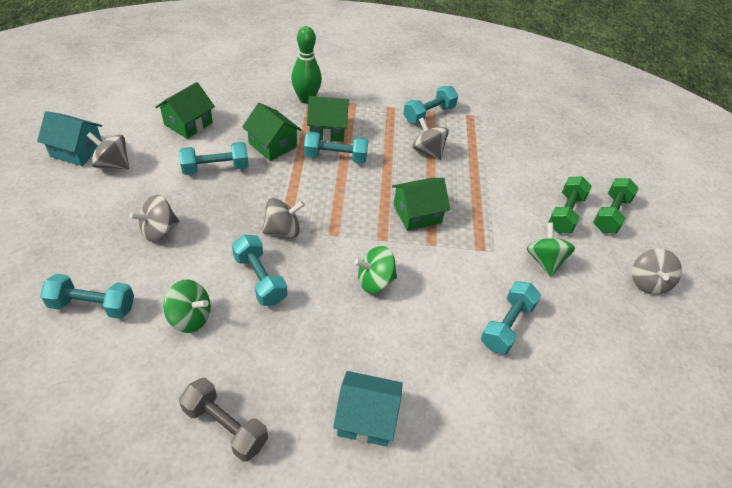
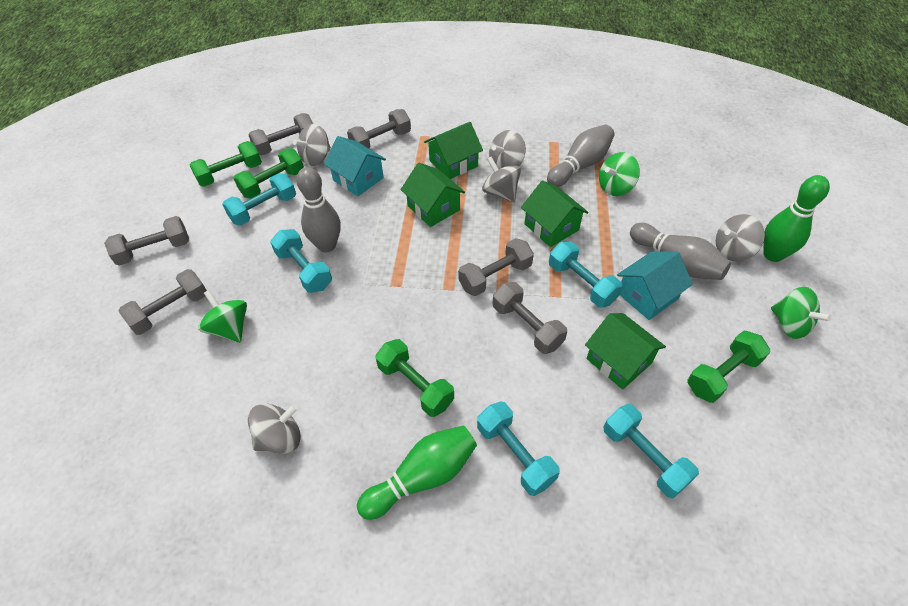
green bowling pin: [291,26,322,104] = 1 -> [357,425,477,520] [763,175,830,262] = 2
green dumbbell: [548,176,592,233] [593,178,639,233] = 2 -> [190,141,262,187] [234,149,304,199] [375,339,454,417] [687,331,771,403] = 4
grey bowling pin: none = 0 -> [296,167,341,252] [547,125,615,187] [630,223,731,280] = 3
grey dumbbell: [179,378,268,462] = 1 -> [104,216,189,266] [119,269,207,335] [248,113,313,156] [347,109,411,149] [458,238,534,296] [493,282,567,354] = 6
turquoise dumbbell: [40,273,134,319] [179,142,249,175] [232,235,287,306] [304,131,368,163] [403,86,458,124] [481,281,541,354] = 6 -> [222,173,296,226] [270,229,332,293] [477,401,560,496] [549,241,623,308] [603,404,699,498] = 5

